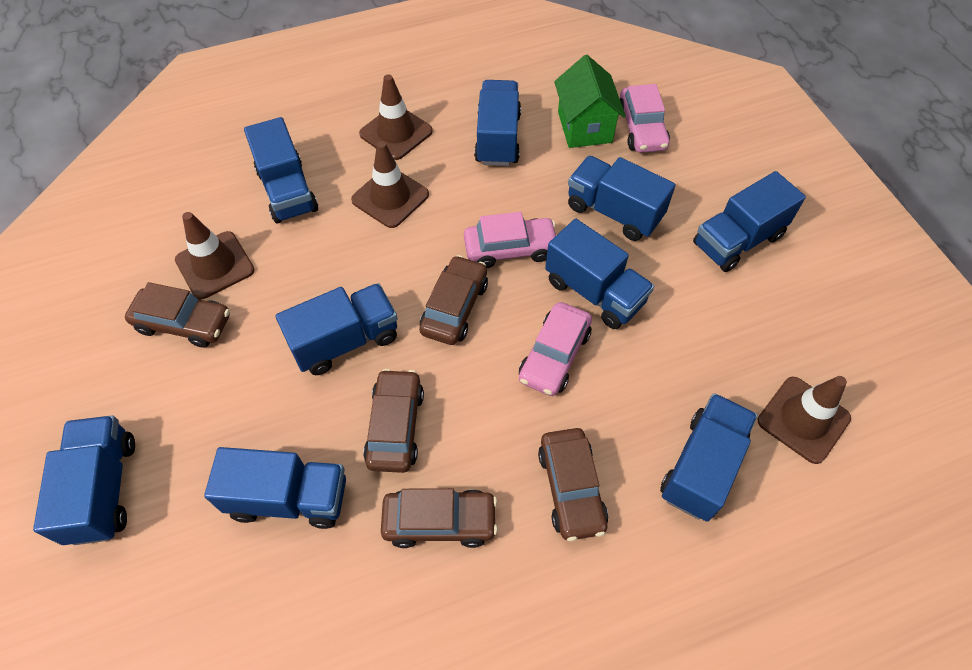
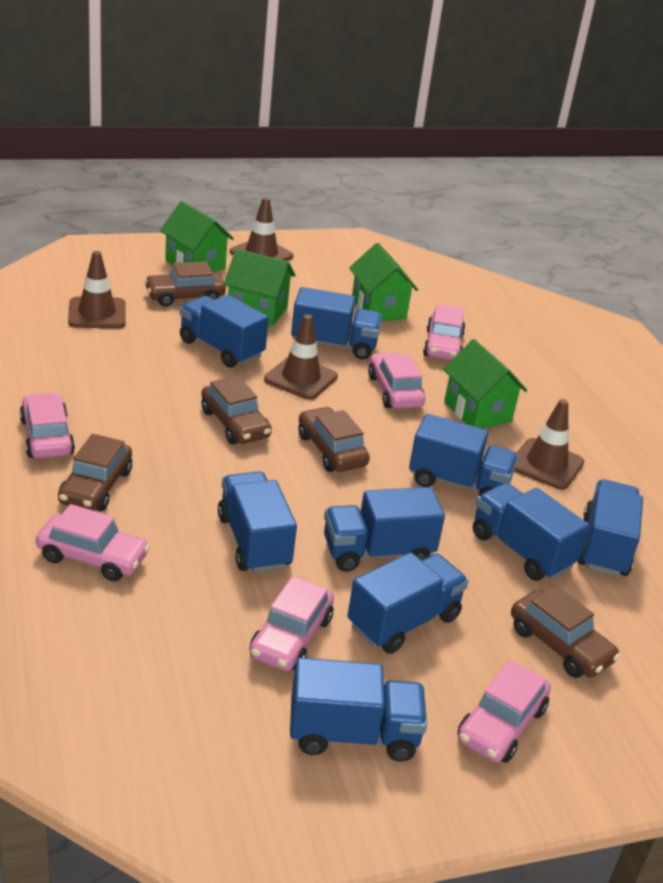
green house: [554,55,626,148] = 1 -> [160,201,234,272] [224,249,296,326] [349,243,418,321] [443,339,527,429] = 4
pink car: [464,212,556,268] [519,302,592,396] [619,84,670,153] = 3 -> [19,392,75,458] [36,504,150,582] [250,576,334,671] [368,353,425,409] [423,304,465,360] [457,660,551,763] = 6

